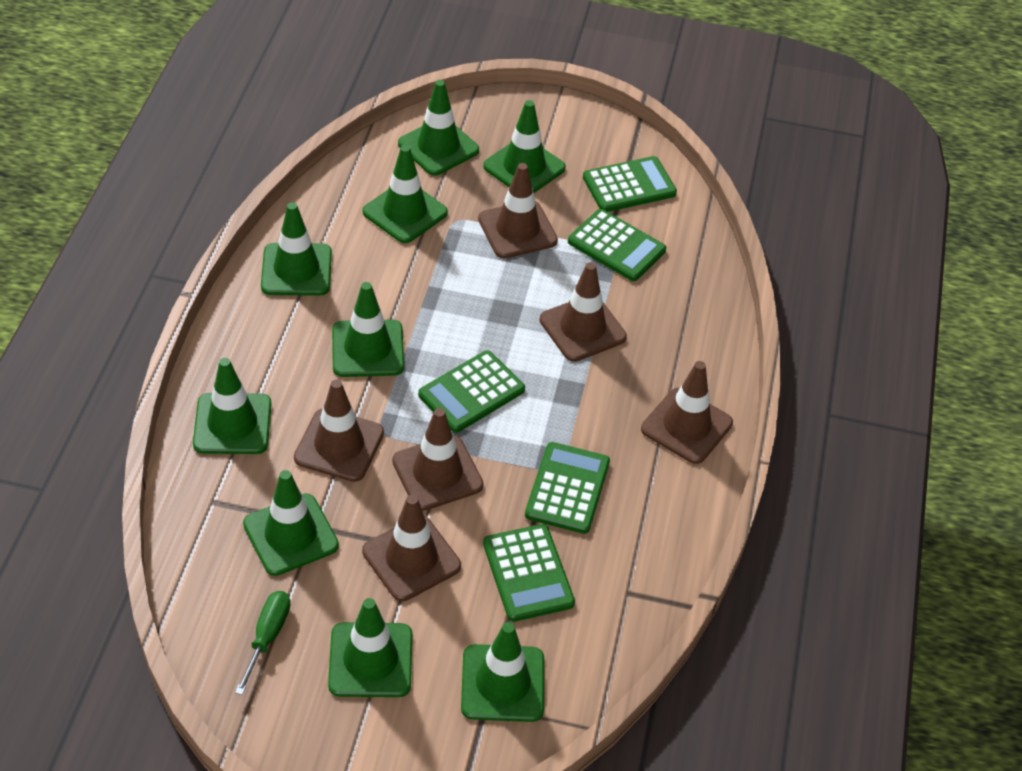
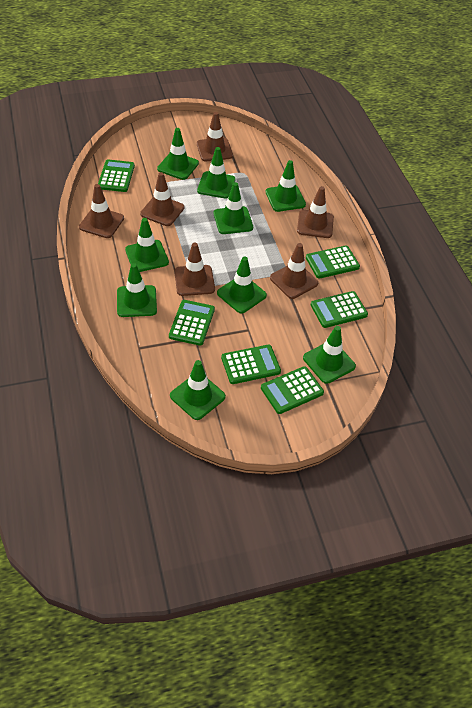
green calculator: [418,350,525,433] [483,524,575,622] [525,442,610,534] [568,209,666,281] [583,156,677,212] = 5 -> [98,159,135,192] [169,300,215,346] [221,345,281,384] [261,366,324,414] [306,246,360,279] [311,291,368,328] = 6
green screwdriver: [235,591,291,695] = 1 -> none = 0

